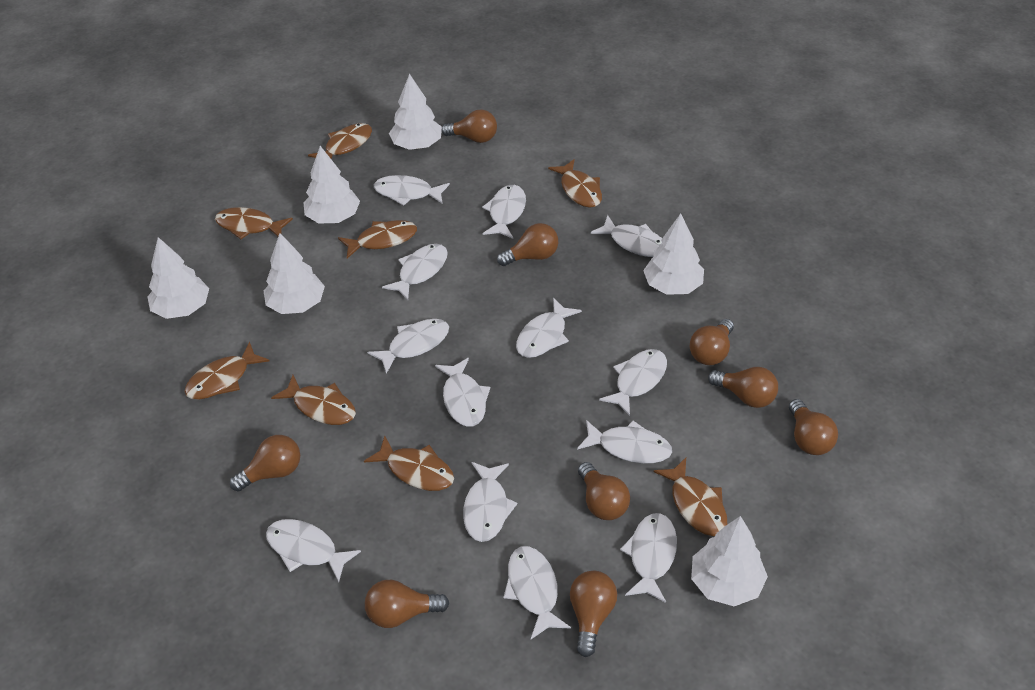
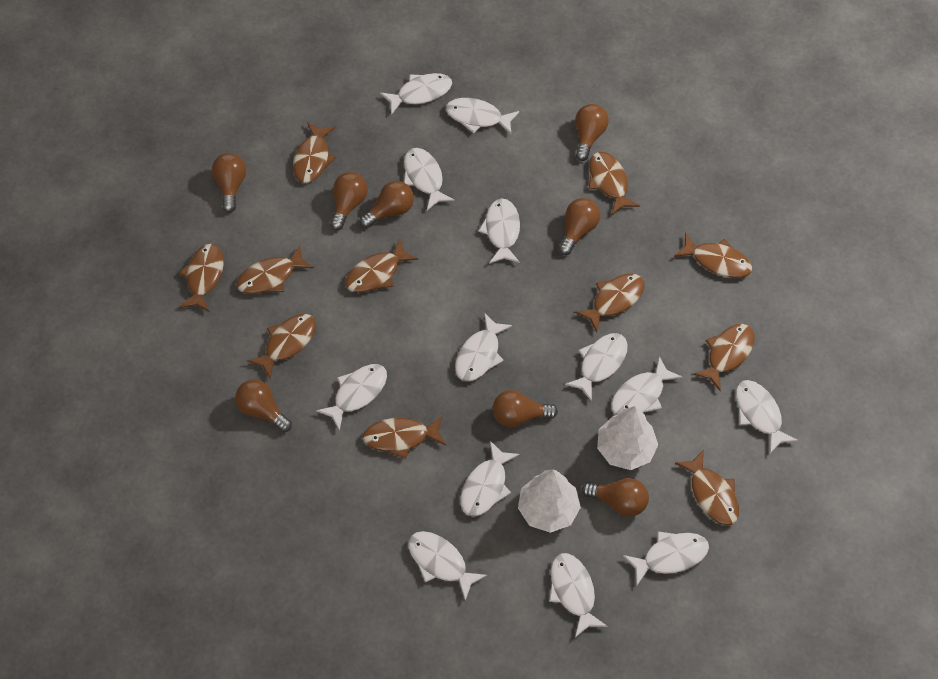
brown fish: [184,342,270,400] [215,207,293,239] [271,375,356,425] [308,123,372,159] [338,220,417,258] [364,436,454,491] [548,159,602,208] [654,458,727,536] = 8 -> [179,244,224,312] [237,245,314,294] [247,314,316,380] [293,122,336,183] [345,239,418,293] [363,415,446,459] [575,273,645,333] [589,152,640,215] [674,233,752,278] [675,449,739,526] [693,324,755,391] = 11
brown light bulb: [230,435,300,491] [365,580,449,628] [442,109,497,143] [497,223,558,266] [570,571,617,657] [578,462,630,520] [690,319,734,365] [708,367,778,408] [789,399,838,455] = 9 -> [212,153,246,213] [235,379,292,432] [331,172,368,230] [360,181,414,228] [493,390,558,427] [559,198,600,255] [575,104,609,161] [582,478,649,517] = 8
white tree: [148,237,209,319] [264,233,325,314] [303,146,360,223] [389,74,442,150] [643,213,704,295] [691,516,768,606] = 6 -> [518,469,581,533] [597,406,658,470] = 2

